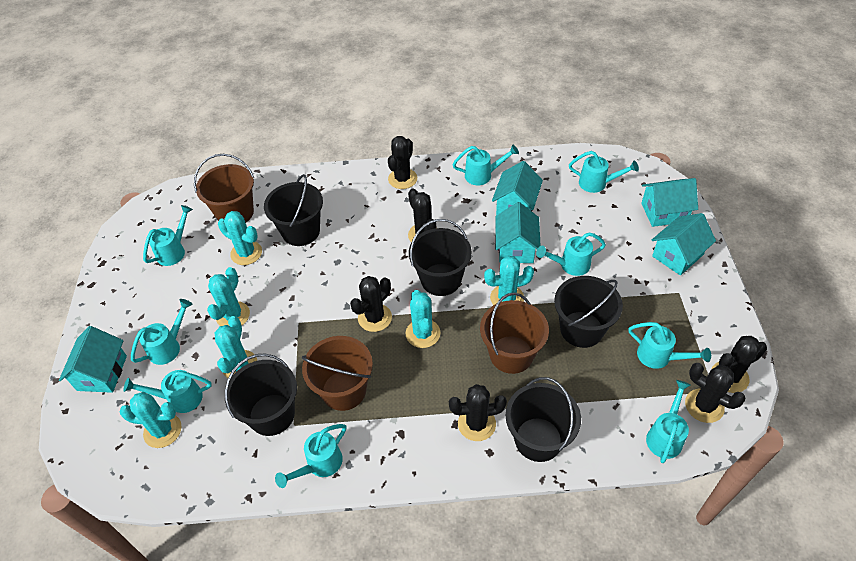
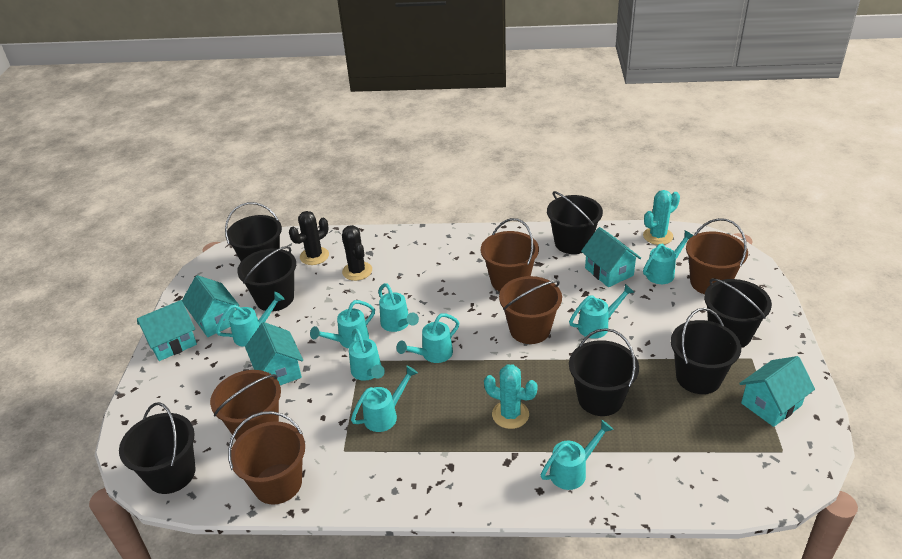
black bucket: [225,353,297,436] [264,174,323,246] [409,219,472,296] [506,377,581,462] [554,276,623,348] = 5 -> [119,402,196,494] [225,202,282,261] [237,246,296,311] [547,191,603,254] [569,328,639,416] [671,308,741,394] [704,278,772,348] = 7
black cactus: [350,276,392,332] [388,136,417,189] [408,188,437,242] [449,384,507,441] [685,363,746,423] [711,336,767,393] = 6 -> [289,211,329,265] [342,225,372,281] = 2
brown bucket: [194,154,254,223] [302,336,373,411] [480,293,549,374] = 3 -> [210,370,281,440] [228,411,305,505] [481,218,539,292] [499,276,562,344] [686,218,748,294] = 5
turquoise cactus: [120,392,182,448] [207,267,250,326] [214,316,257,378] [218,211,262,265] [406,290,440,348] [484,256,534,305] = 6 -> [484,364,538,429] [643,190,680,245] = 2

